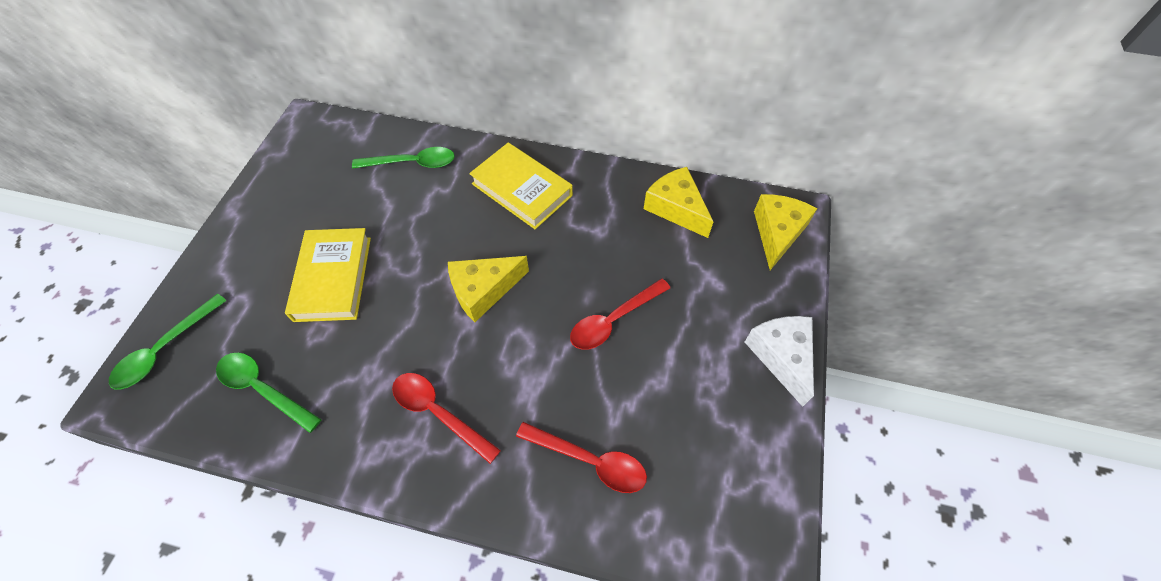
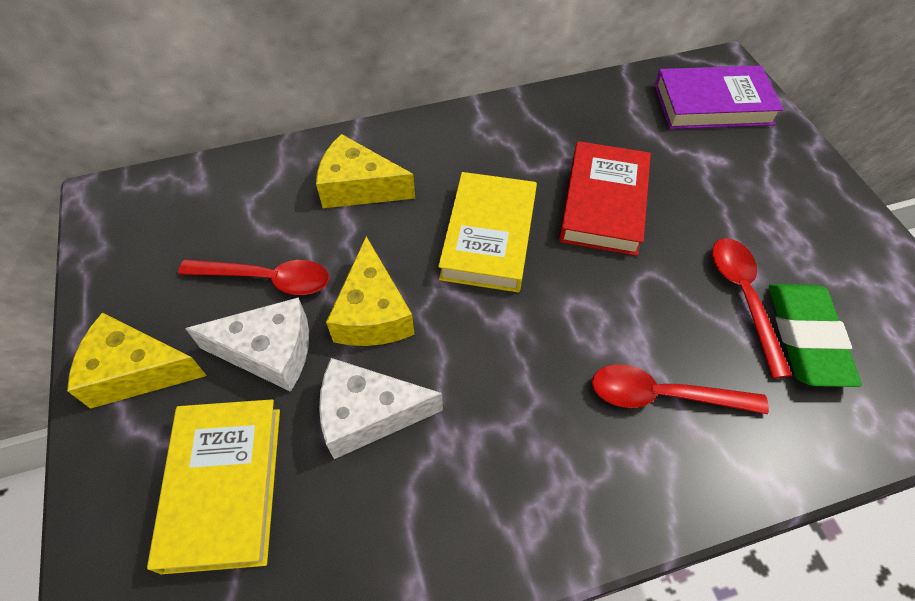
green eraser: none = 0 -> [769,284,862,387] = 1
green spoon: [109,293,227,390] [216,353,322,433] [352,147,455,169] = 3 -> none = 0
purple book: none = 0 -> [655,65,784,129] = 1
red book: none = 0 -> [559,141,651,256] = 1
white cheese: [745,316,814,407] = 1 -> [185,297,309,392] [319,358,443,459] = 2

